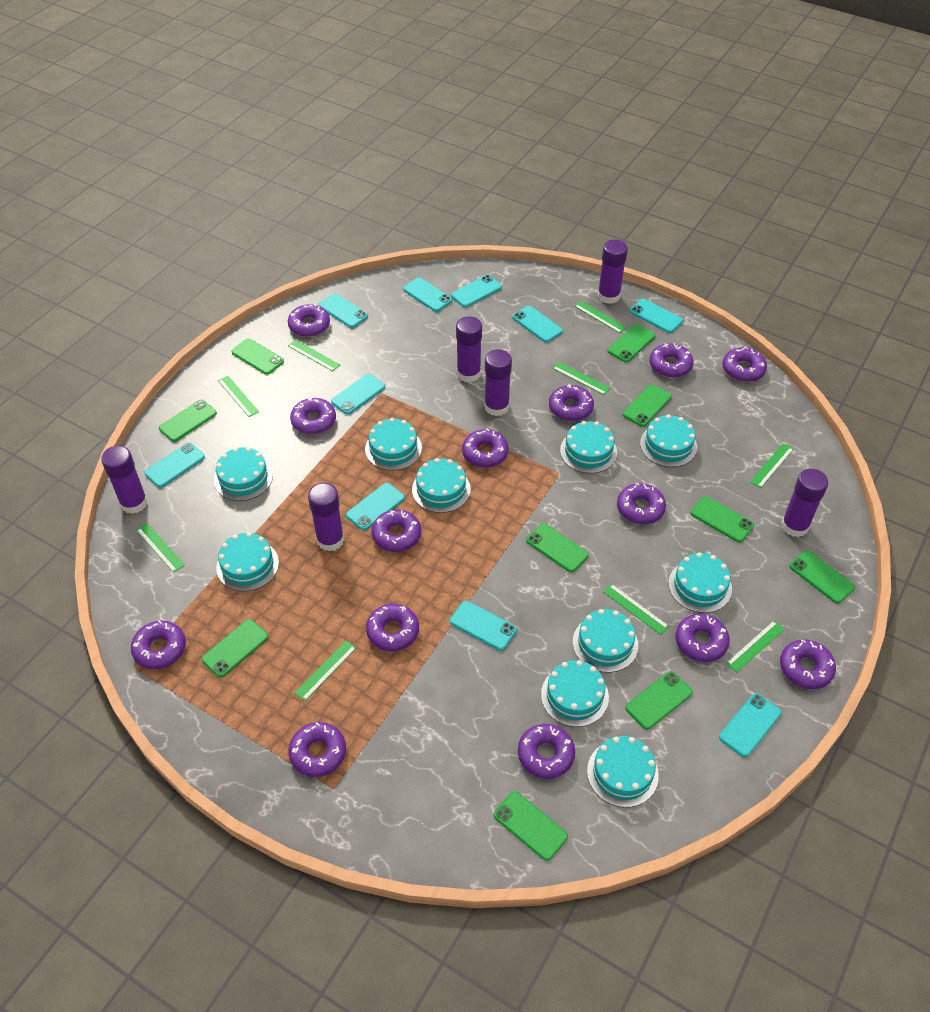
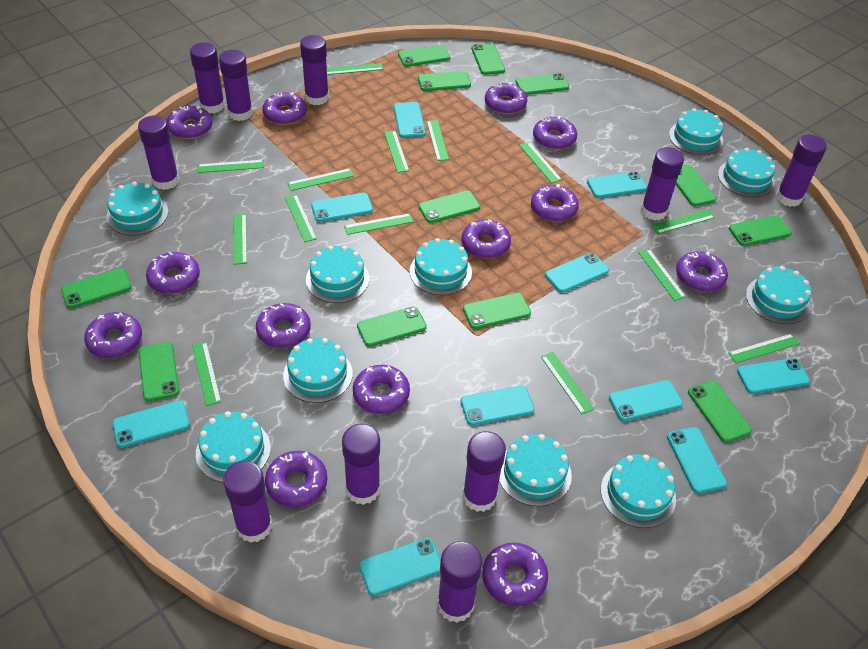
green phone: [159,400,217,442] [202,619,269,677] [231,338,284,375] [494,791,568,861] [526,523,589,572] [607,324,655,362] [623,385,672,427] [625,671,693,730] [691,496,754,542] [789,550,855,604] = 10 -> [61,268,132,308] [138,342,179,401] [357,306,427,347] [398,45,450,67] [418,71,471,91] [419,190,480,223] [463,293,531,329] [471,43,505,75] [516,73,569,95] [676,165,716,206] [688,380,752,443] [729,215,792,246] = 12
green ruler: [136,523,185,573] [218,376,259,417] [288,340,340,371] [295,640,356,701] [553,362,610,395] [575,301,627,333] [603,584,669,635] [726,621,785,672] [750,443,794,488] = 9 -> [192,342,221,406] [198,160,264,173] [233,214,247,265] [285,195,317,242] [287,168,354,191] [327,63,384,75] [344,213,413,235] [384,131,409,173] [427,120,449,161] [519,142,562,183] [541,352,594,414] [638,249,686,301] [651,210,715,234] [728,334,800,363] = 14
purple donut: [131,621,186,669] [288,304,330,337] [289,722,346,777] [290,397,336,435] [366,604,419,651] [372,510,421,552] [462,429,509,468] [518,724,575,779] [549,384,594,421] [617,483,666,524] [649,343,693,378] [675,614,730,662] [722,347,767,382] [780,639,836,689] = 14 -> [84,312,142,358] [146,252,200,294] [167,106,213,139] [256,303,311,348] [262,92,307,125] [265,451,327,507] [353,365,410,414] [461,219,511,259] [482,543,548,606] [485,82,527,114] [531,184,579,222] [533,116,577,150] [676,251,728,292] = 13
purple glue stick: [101,446,148,514] [308,483,344,551] [456,316,482,382] [484,349,512,416] [597,239,628,304] [781,469,828,537] = 6 -> [138,115,179,190] [190,42,225,114] [219,50,253,121] [223,461,272,543] [300,35,329,105] [342,424,380,505] [437,541,482,623] [463,431,506,512] [641,147,684,220] [776,135,827,207] = 10

